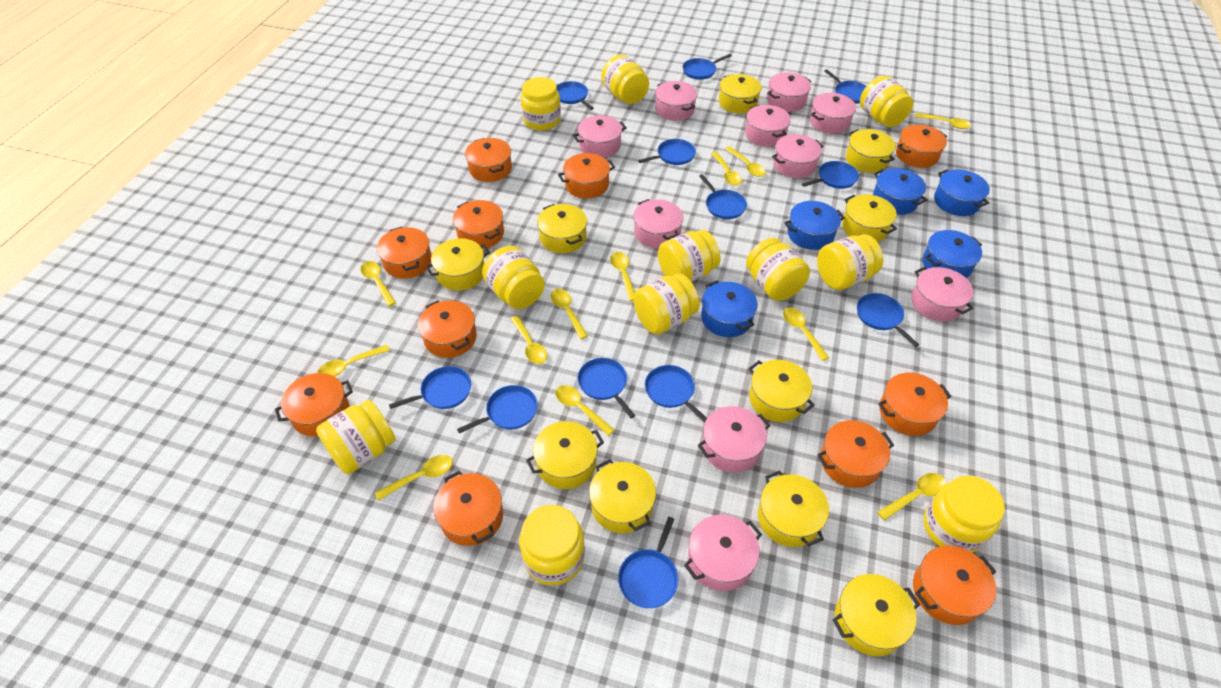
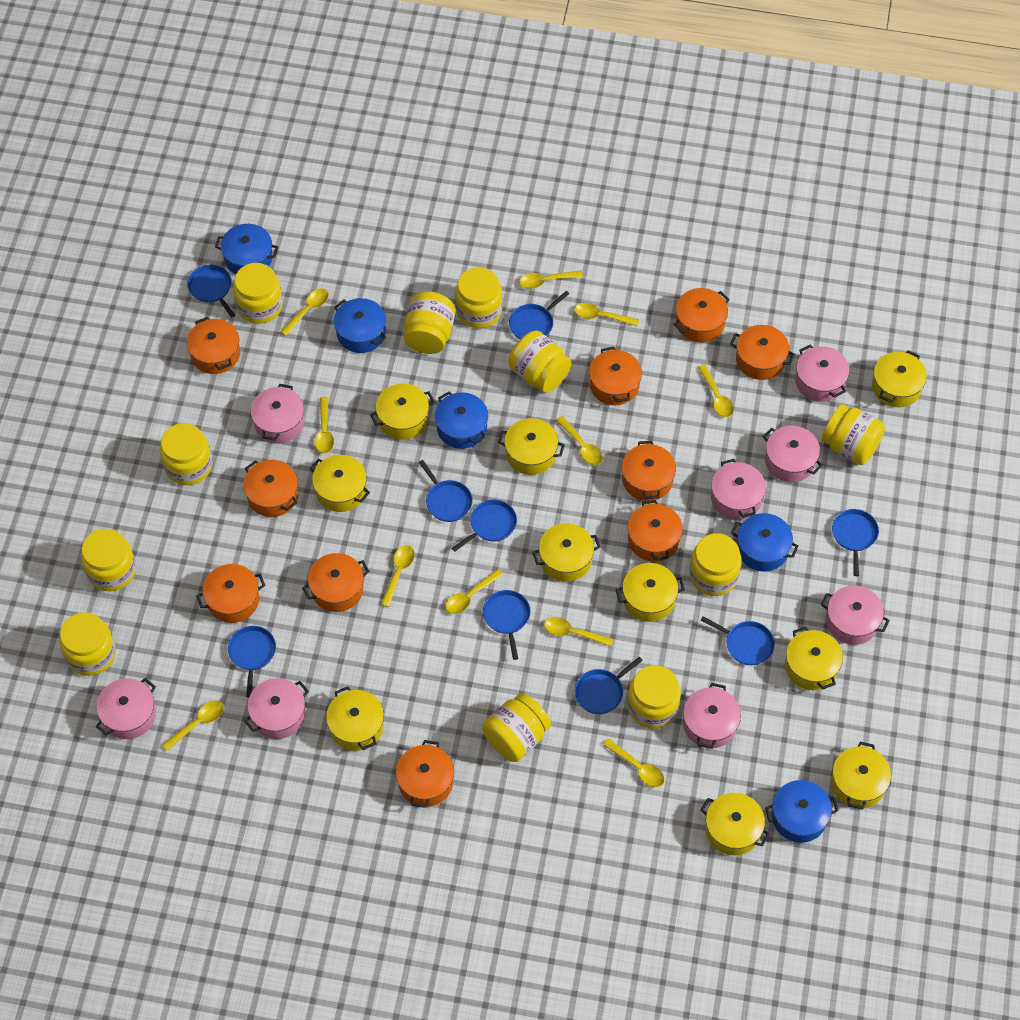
blue pan: [389,366,471,409] [457,385,538,433] [557,81,594,110] [577,358,635,418] [618,517,678,608] [638,139,696,165] [645,365,707,423] [683,54,732,80] [699,174,747,219] [802,161,859,189] [824,69,866,104] [857,293,919,347] = 12 -> [187,265,235,318] [228,626,276,697] [419,460,473,522] [452,499,517,552] [483,590,531,660] [509,291,569,339] [575,657,643,714] [700,616,775,665] [832,509,879,576] = 9
orange pot: [275,373,353,436] [377,227,432,279] [418,300,477,358] [433,471,503,546] [453,200,504,249] [465,138,512,182] [558,153,615,199] [818,420,894,488] [878,373,951,436] [896,125,947,168] [913,546,996,625] = 11 -> [187,317,240,374] [196,564,265,623] [243,460,298,517] [302,553,370,612] [396,740,454,808] [589,347,642,405] [622,441,676,501] [628,500,683,562] [674,288,730,343] [730,325,795,380] = 10
pink pot: [573,115,627,158] [633,199,683,248] [655,81,697,121] [684,515,762,591] [698,406,770,473] [745,105,791,146] [767,72,811,112] [772,134,823,178] [810,93,856,134] [911,267,974,322] = 10 -> [96,678,156,739] [244,678,309,739] [251,384,305,443] [683,683,741,749] [711,459,766,520] [763,426,823,482] [795,344,850,402] [821,585,890,645] = 8
yellow spoon: [317,345,390,377] [360,261,396,306] [375,455,453,501] [511,315,547,364] [550,289,588,339] [555,385,615,436] [610,252,635,301] [711,152,742,186] [725,146,766,177] [783,307,829,361] [877,473,946,521] [915,113,971,129] = 12 -> [162,700,224,751] [280,288,329,336] [315,397,334,454] [381,545,415,607] [446,569,503,614] [519,271,583,289] [544,617,613,647] [556,416,603,465] [575,303,639,326] [603,739,664,787] [698,364,734,417] = 11

